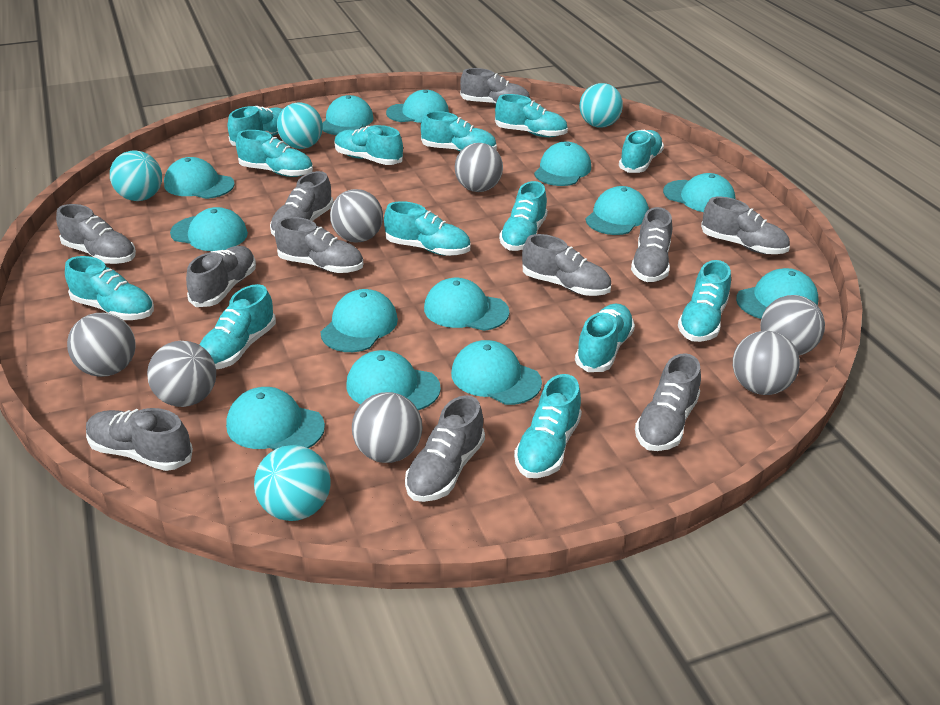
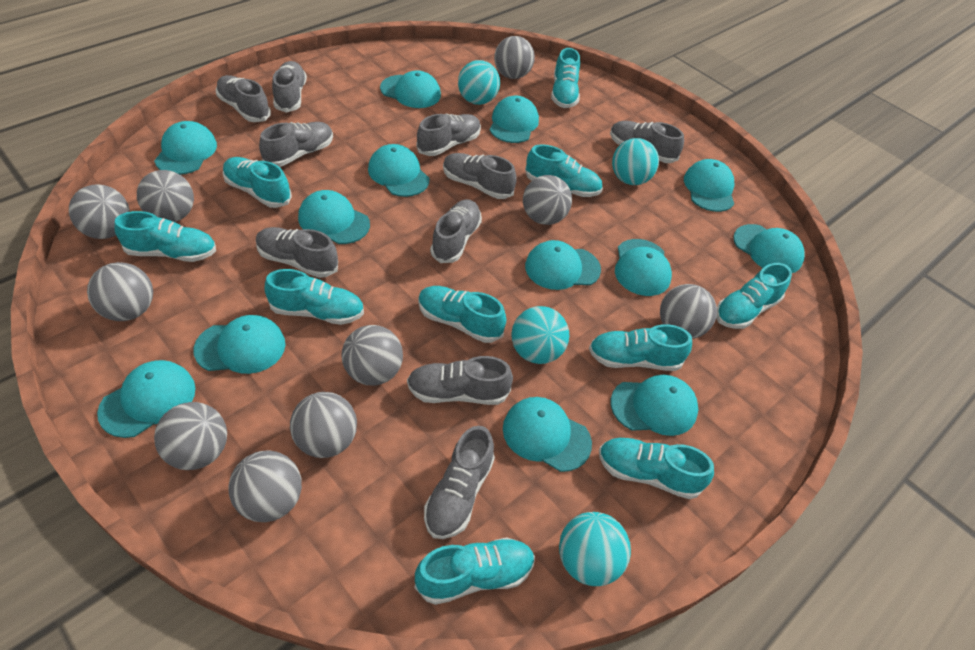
grey ball: [67,313,136,377] [147,341,216,407] [330,189,383,243] [352,392,423,463] [455,143,503,192] [733,331,800,395] [761,295,825,355] = 7 -> [69,184,130,239] [87,262,153,321] [137,170,194,222] [154,402,227,470] [228,451,302,522] [290,392,357,458] [341,325,403,386] [494,36,535,79] [523,175,572,225] [660,284,717,339] = 10
grey shoe: [56,204,136,264] [86,408,193,471] [186,246,256,307] [270,171,333,237] [275,217,363,273] [405,395,485,502] [460,68,530,105] [522,234,611,296] [631,207,672,282] [635,353,701,451] [701,197,790,254] = 11 -> [216,75,271,122] [256,227,338,278] [259,122,333,167] [272,61,307,113] [407,356,513,405] [416,114,481,156] [424,426,495,539] [430,199,482,263] [443,153,517,199] [610,121,684,163] = 10
turquoise shoe: [65,256,154,320] [199,284,276,369] [228,106,283,146] [236,130,313,177] [334,125,403,165] [384,201,470,256] [421,111,497,152] [495,94,568,137] [499,181,548,251] [514,374,582,478] [575,304,635,372] [619,130,664,173] [678,260,731,342] = 13 -> [114,211,216,262] [222,157,292,208] [265,269,364,325] [415,537,535,605] [418,286,506,343] [525,144,603,197] [551,48,580,108] [589,324,692,371] [599,438,714,499] [716,263,792,329] = 10

